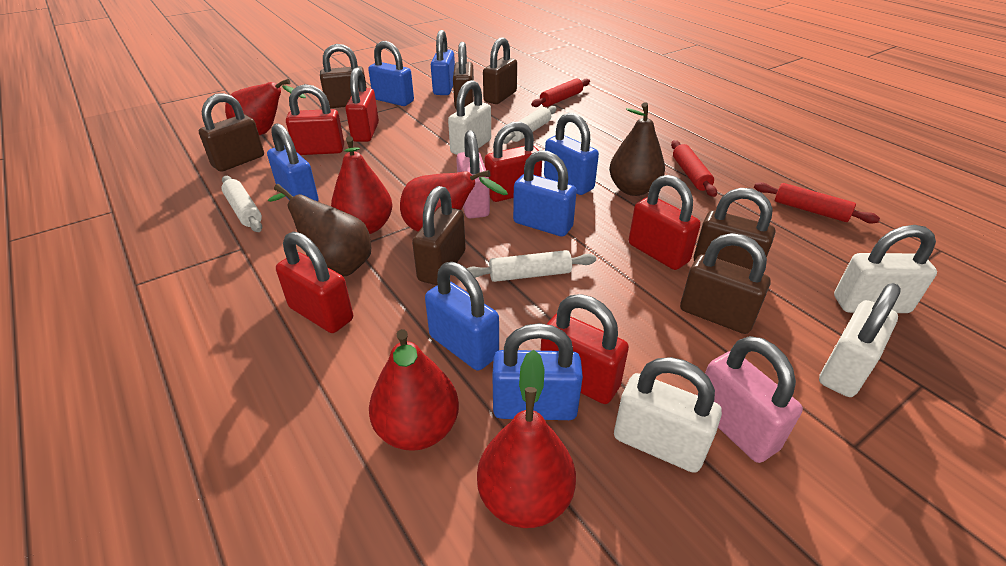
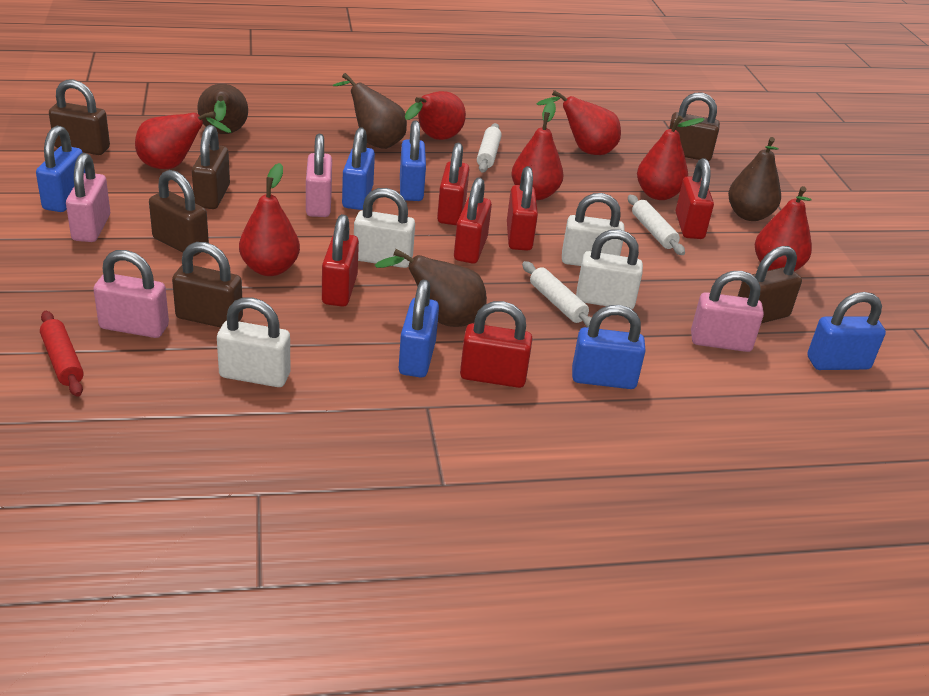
blue padlock: [267,123,319,201] [368,41,414,106] [425,262,499,370] [431,30,455,95] [492,323,583,420] [513,150,577,237] [544,113,599,195] = 7 -> [36,126,85,212] [342,127,375,210] [399,280,439,378] [400,120,426,201] [572,305,646,389] [807,292,886,370] = 6
brown padlock: [199,93,264,172] [320,44,367,108] [412,186,466,285] [453,42,474,109] [483,37,517,104] [680,233,771,334] [694,188,775,270] = 7 -> [49,79,110,155] [149,170,209,256] [172,242,243,328] [192,125,230,209] [669,93,720,161] [737,246,802,323] = 6
brown pear: [268,184,371,276] [609,102,665,196] = 2 -> [197,84,248,134] [333,73,407,149] [375,249,487,327] [728,137,781,221] = 4
pink padlock: [456,130,490,218] [705,336,803,463] = 2 -> [66,153,110,242] [93,250,169,338] [306,134,332,217] [691,271,764,352] = 4
red pear: [225,79,306,135] [331,136,392,234] [369,329,459,451] [400,170,508,232] [477,350,576,528] = 5 -> [135,111,231,169] [239,163,300,276] [405,91,466,140] [511,101,563,200] [536,90,621,155] [637,115,705,200] [755,186,812,271] = 7
red rolling pin: [531,78,590,107] [671,140,717,197] [754,182,880,224] = 3 -> [40,311,84,397] = 1

